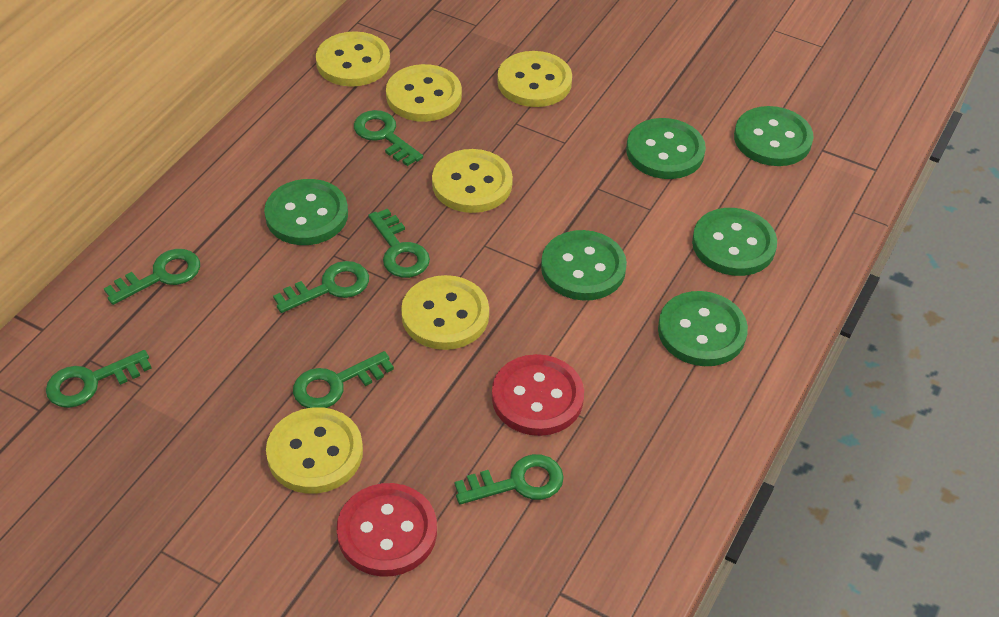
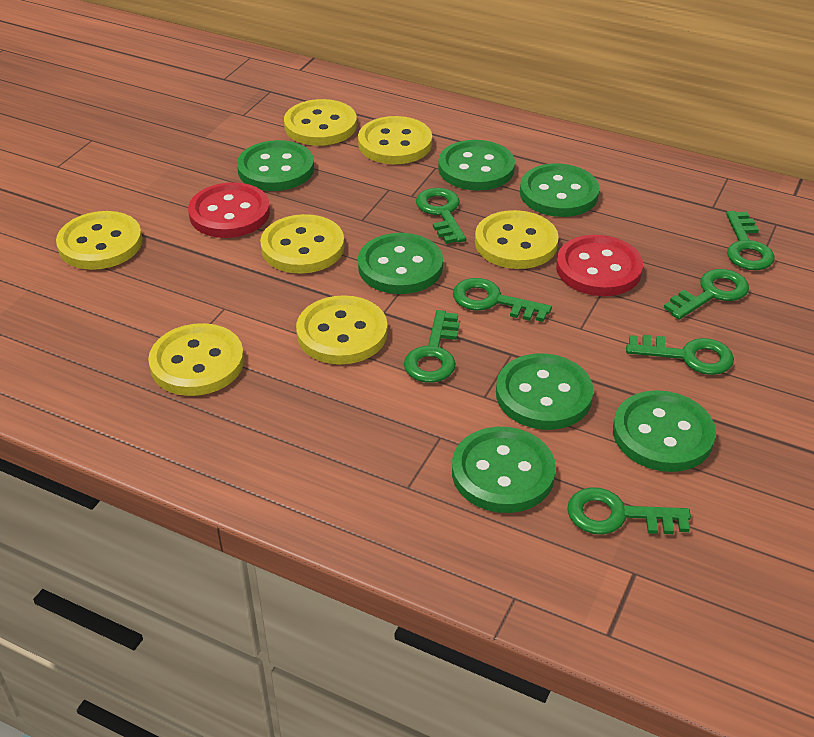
green button: [264,179,348,245] [541,230,627,301] [626,118,706,179] [658,291,748,366] [692,208,777,276] [734,106,814,166] = 6 -> [237,140,314,191] [358,233,443,294] [438,140,515,191] [452,427,556,513] [496,353,594,430] [520,164,600,217] [613,390,716,472] = 7
yellow button: [266,407,363,494] [316,31,390,87] [386,64,462,122] [401,275,489,350] [432,149,513,213] [497,51,572,107] = 6 -> [56,211,142,270] [148,323,244,396] [260,214,344,274] [284,99,357,146] [296,295,388,364] [358,116,432,164] [475,210,559,269] = 7

